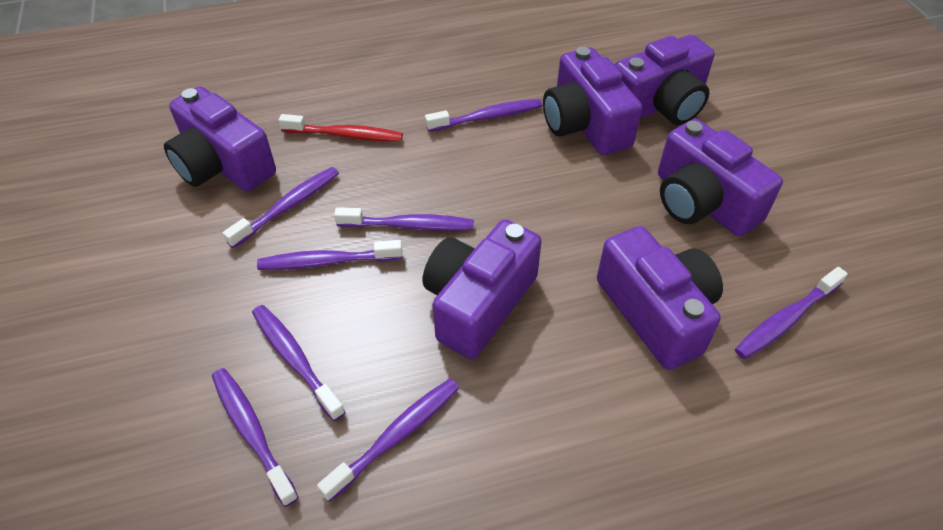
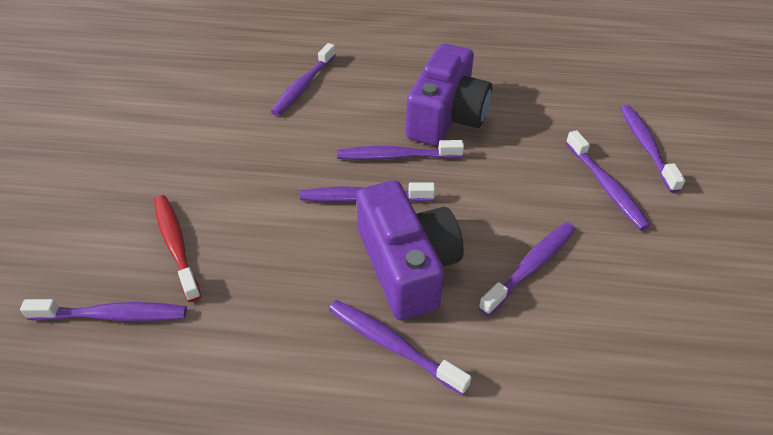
purple camera: [164,86,276,191] [422,219,542,359] [543,47,642,155] [597,226,723,370] [614,35,715,125] [658,119,783,236] = 6 -> [356,180,464,320] [406,44,492,146] = 2

